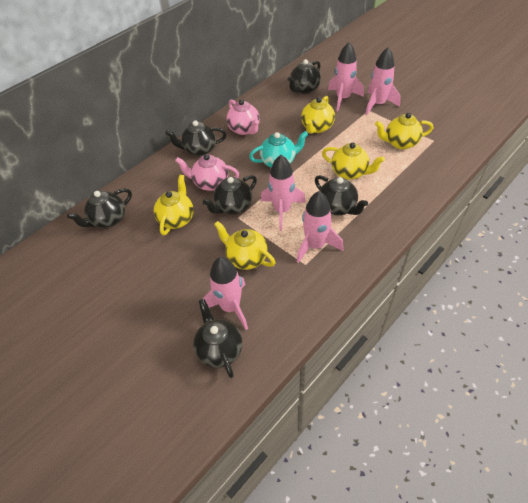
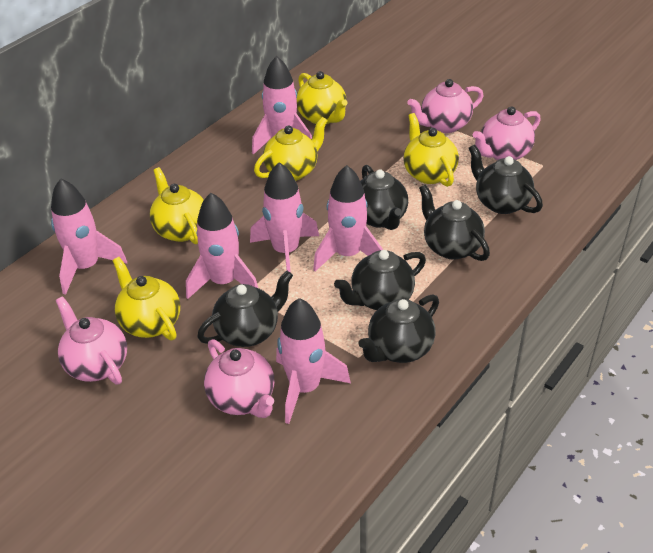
pink rocket: [202,257,248,330] [261,155,306,231] [297,191,343,263] [328,42,364,111] [365,47,401,116] = 5 -> [51,178,127,295] [186,193,258,299] [250,162,319,273] [252,56,312,155] [276,298,351,424] [313,165,383,272] = 6
pink teapot: [175,154,239,191] [226,99,260,135] = 2 -> [56,296,127,384] [204,339,274,418] [407,79,484,133] [473,106,541,160] = 4
turquoise teapot: [249,131,308,167] = 1 -> none = 0

